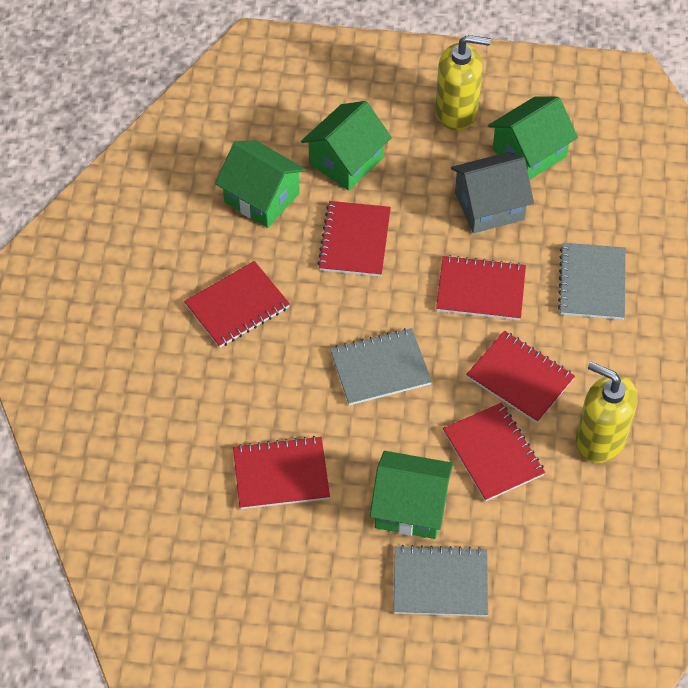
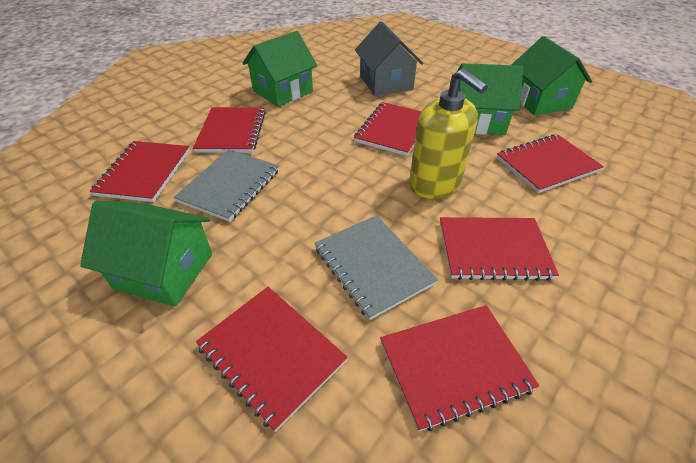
grey notebook: [330,328,432,405] [393,545,488,617] [558,243,626,320] = 3 -> [174,150,279,222] [314,215,438,320] = 2
red notebook: [184,261,290,348] [233,436,330,509] [317,201,391,277] [436,255,526,320] [443,403,545,502] [466,331,575,423] = 6 -> [90,141,190,202] [193,107,266,153] [196,287,348,432] [354,102,421,156] [380,305,539,431] [440,217,559,281] [497,134,604,193] = 7
yellow soap dispenser: [435,35,491,131] [576,362,638,463] = 2 -> [409,68,488,199] = 1

